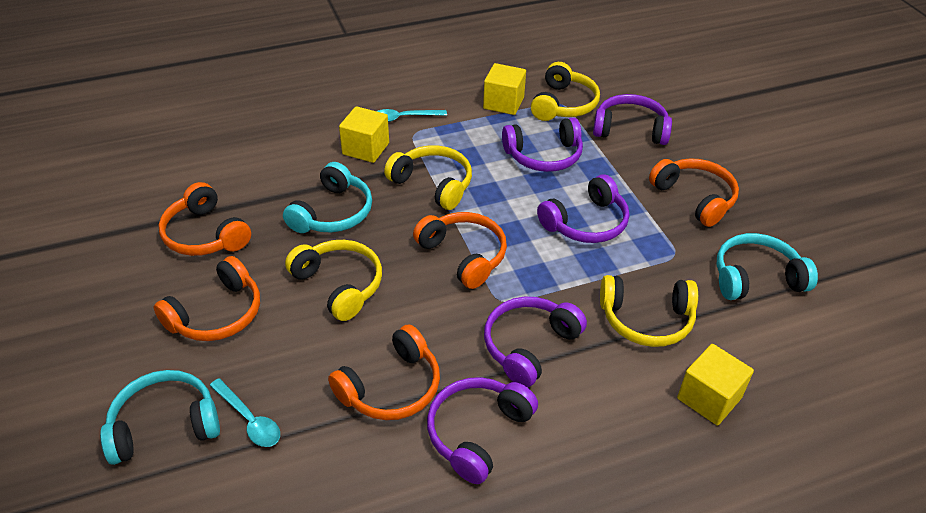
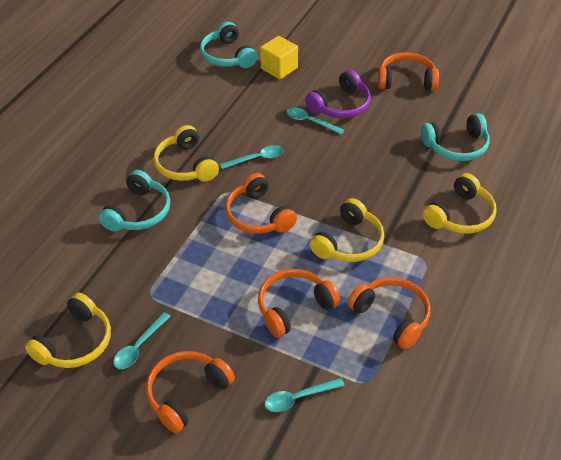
purple headphones: [427,377,538,484] [484,297,587,387] [502,117,583,172] [537,174,629,243] [593,94,672,145] = 5 -> [305,70,371,118] = 1
turquoise spoon: [209,378,280,447] [377,109,447,122] = 2 -> [113,312,171,369] [220,145,284,169] [265,378,345,412] [286,107,344,135] = 4
yellow cube: [339,106,389,163] [483,63,526,115] [677,344,754,425] = 3 -> [260,36,298,79] = 1

